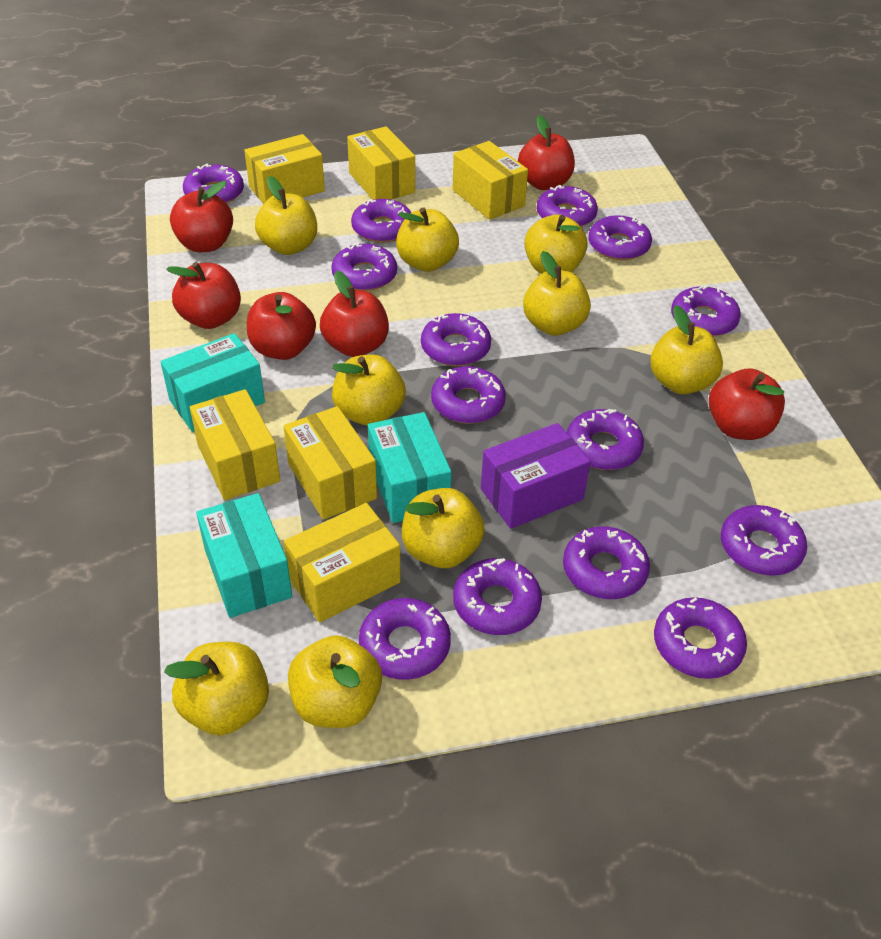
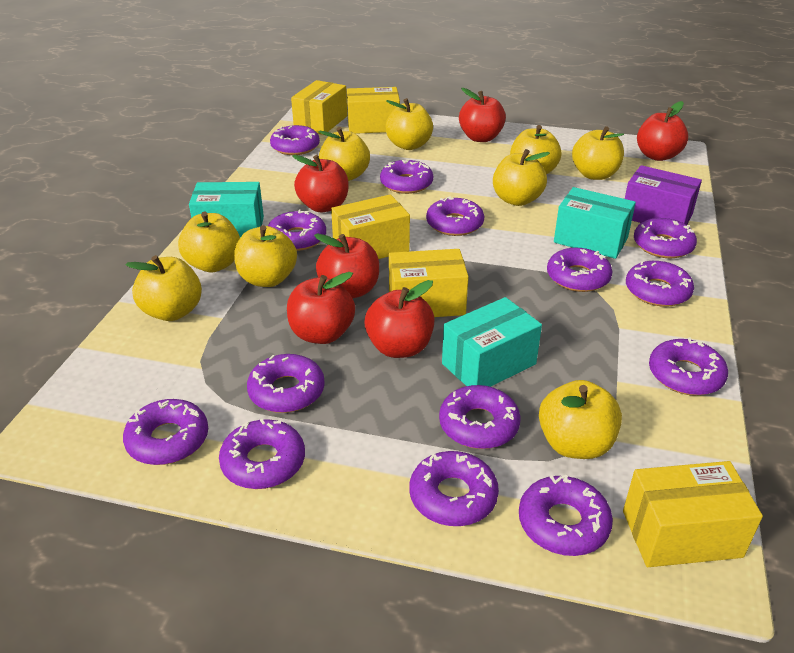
yellow box: [190,389,280,500] [244,134,325,204] [283,406,377,520] [284,503,401,623] [347,126,415,200] [453,141,528,220] = 6 -> [291,80,347,135] [331,194,410,259] [347,87,400,134] [389,249,469,317] [623,461,763,567] = 5

